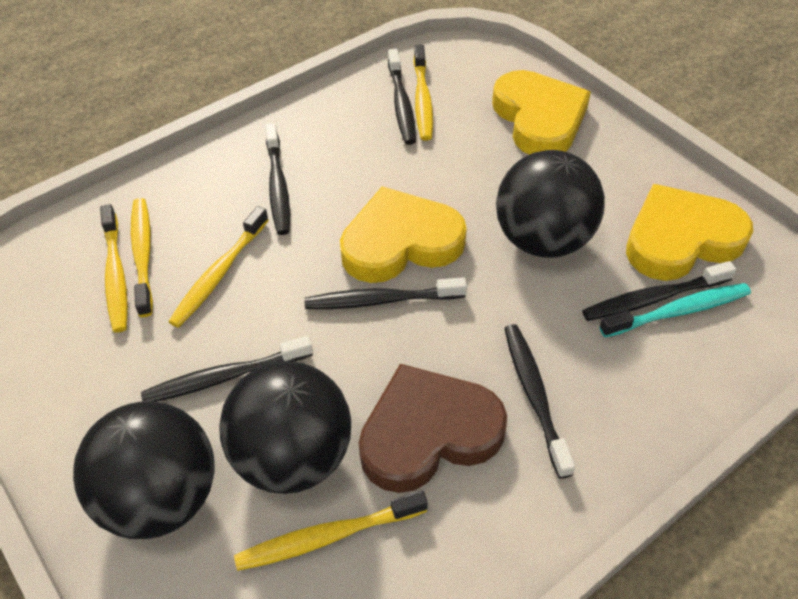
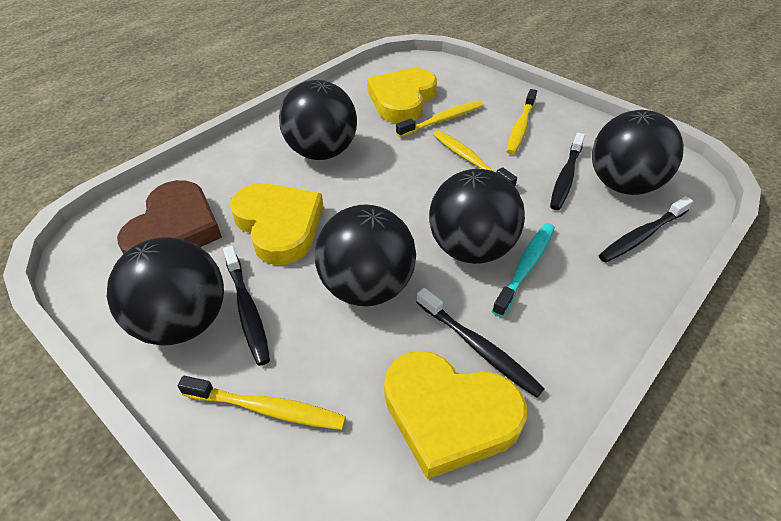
black ball: [73,401,215,539] [219,361,351,494] [496,150,605,258] = 3 -> [107,237,224,346] [279,80,357,160] [315,204,416,306] [429,169,525,264] [592,110,684,195] = 5
black toothbrush: [141,336,313,402] [265,123,290,235] [304,277,467,309] [388,49,416,145] [504,324,575,479] [582,261,736,321] = 6 -> [223,246,270,366] [416,288,545,398] [550,133,585,210] [598,196,693,263] = 4
yellow toothbrush: [100,204,128,333] [131,198,153,317] [168,206,269,328] [234,490,428,571] [413,45,433,141] = 5 -> [178,376,346,430] [396,101,483,137] [433,130,517,187] [506,89,537,154] = 4

